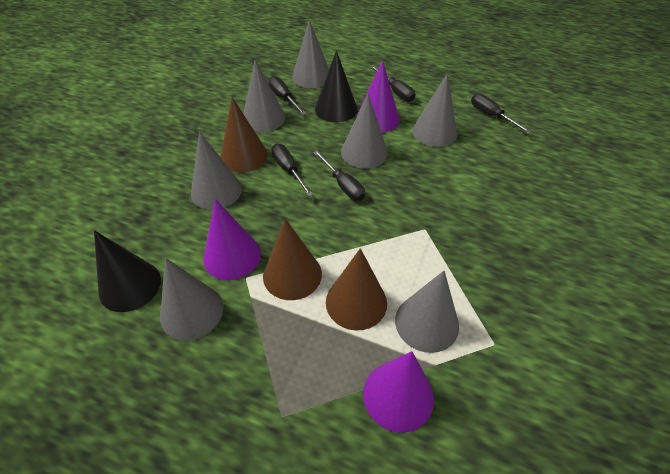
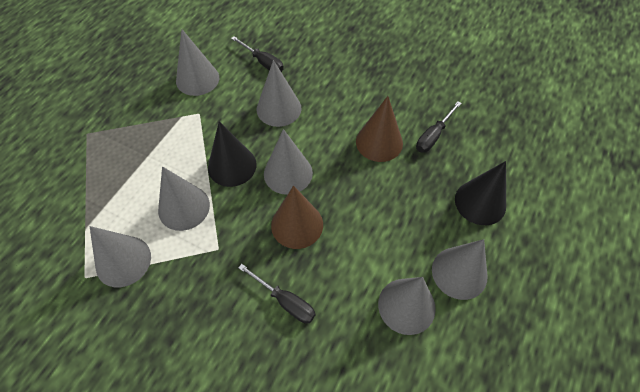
black screwdriver: [268,76,306,115] [271,144,313,197] [313,150,365,201] [370,66,416,101] [471,93,531,133] = 5 -> [231,36,284,72] [238,264,315,323] [416,101,462,153] = 3
brown cone: [220,97,268,172] [263,219,322,300] [326,248,387,330] = 3 -> [271,186,323,249] [356,96,403,162] = 2
purple cone: [203,199,261,280] [356,60,399,133] [363,351,434,433] = 3 -> none = 0

